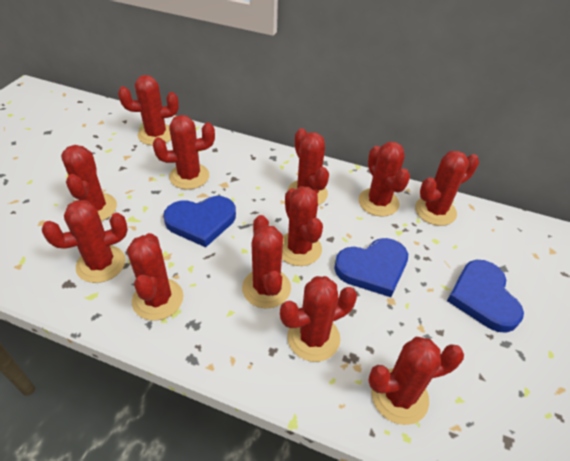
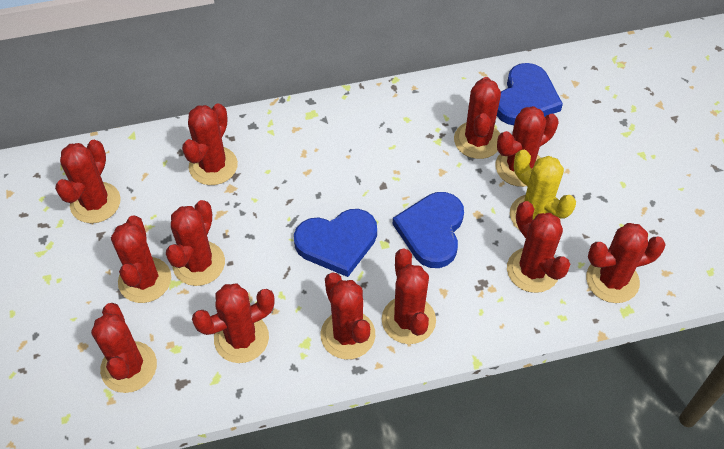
yellow cactus: none = 0 -> [510,150,576,230] = 1

